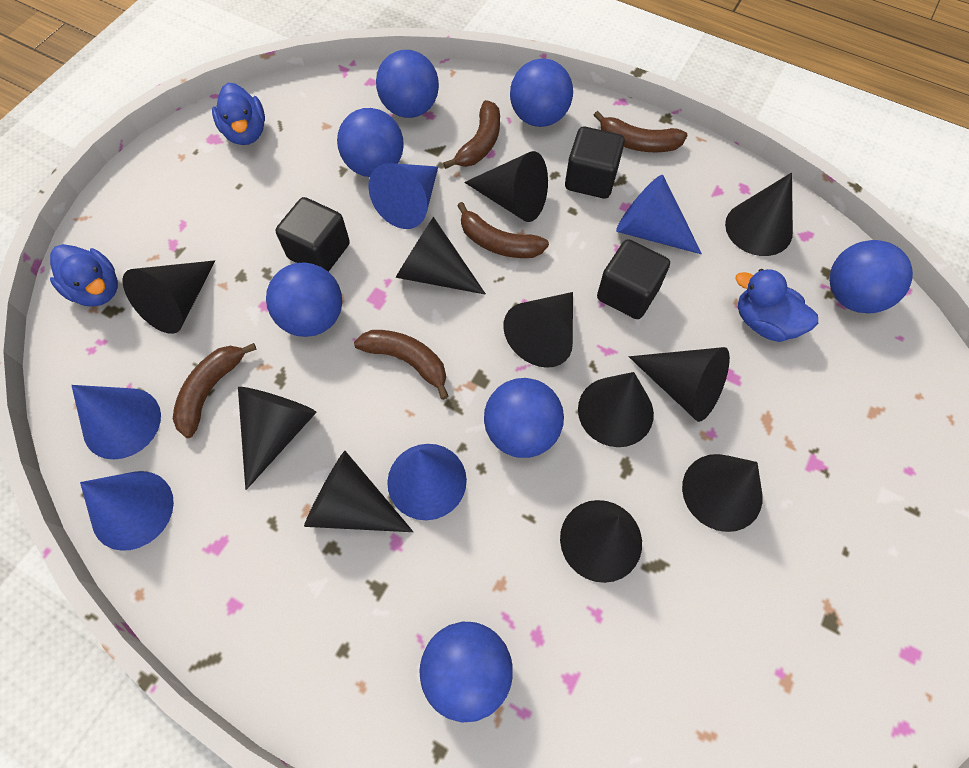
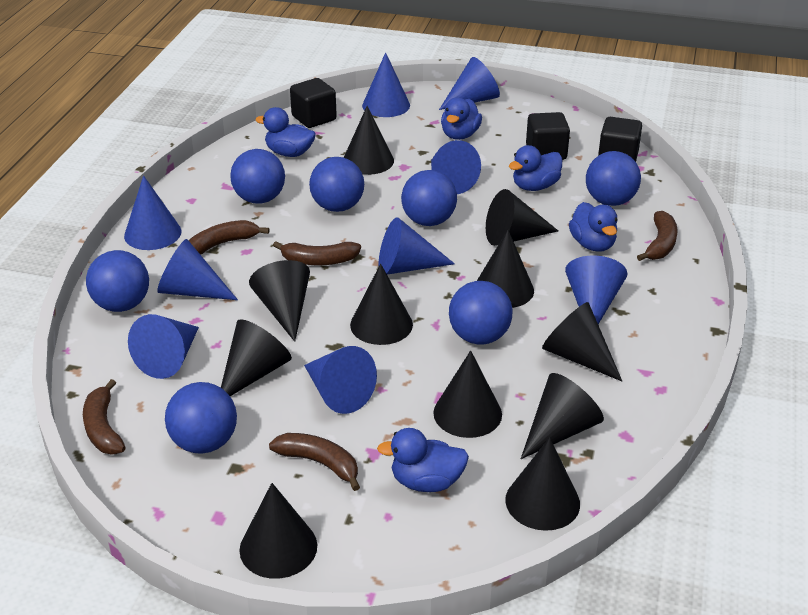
blue cone: [71,385,161,459] [80,471,174,551] [368,163,438,229] [387,444,467,520] [616,175,702,254] = 5 -> [124,175,181,250] [128,314,199,379] [157,239,238,300] [304,346,377,414] [362,52,410,117] [379,217,455,275] [431,140,481,194] [439,57,500,110] [565,256,628,324] = 9
blue duck: [50,244,118,307] [212,83,265,145] [735,269,818,342] = 3 -> [256,107,316,157] [377,428,469,492] [441,97,482,140] [509,145,562,191] [569,202,617,252] = 5

